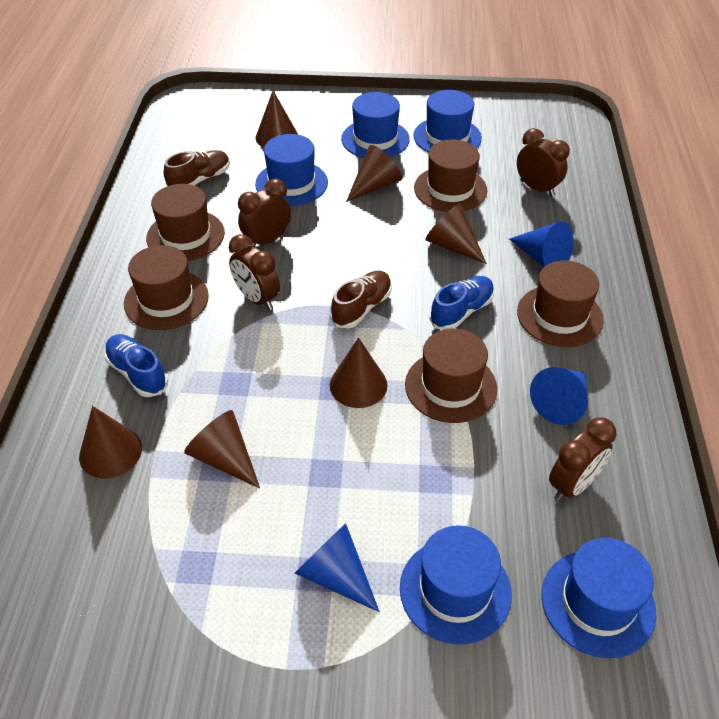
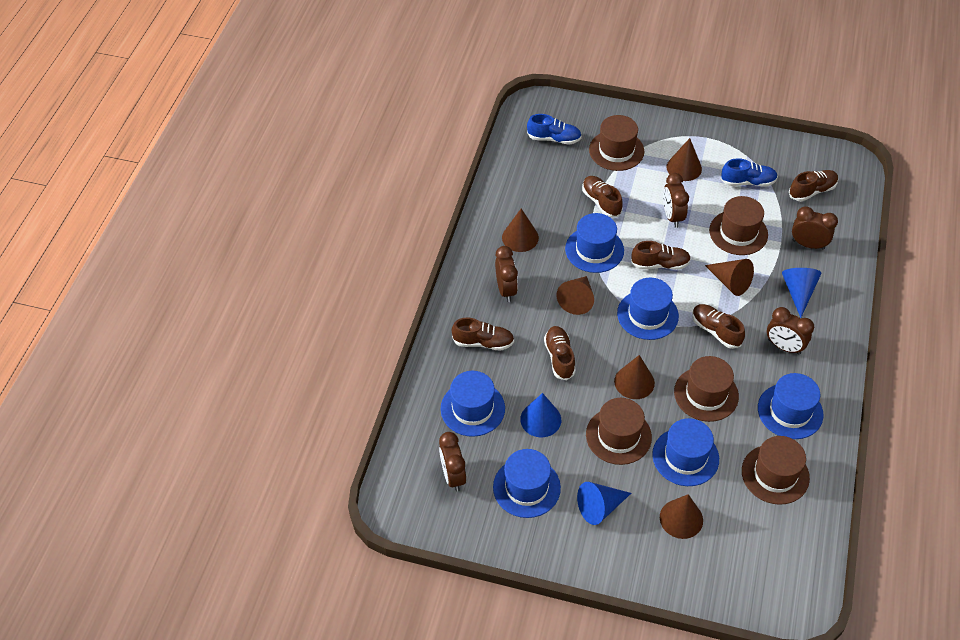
blue hat: [255,134,328,206] [341,92,410,158] [400,525,512,645] [413,90,482,153] [541,538,656,658] = 5 -> [440,371,505,437] [493,449,561,518] [565,213,624,273] [617,277,679,340] [652,418,719,486] [758,373,824,439] = 6
brown clock: [229,234,280,310] [238,179,291,247] [517,128,570,197] [549,417,617,501] = 4 -> [439,432,466,491] [495,246,518,302] [663,173,689,228] [767,307,814,355] [792,206,838,250] = 5
brown shoe: [164,150,230,186] [331,271,392,329] = 2 -> [452,318,514,351] [544,326,576,380] [582,176,623,218] [631,241,691,270] [692,304,745,349] [789,170,838,201] = 6

